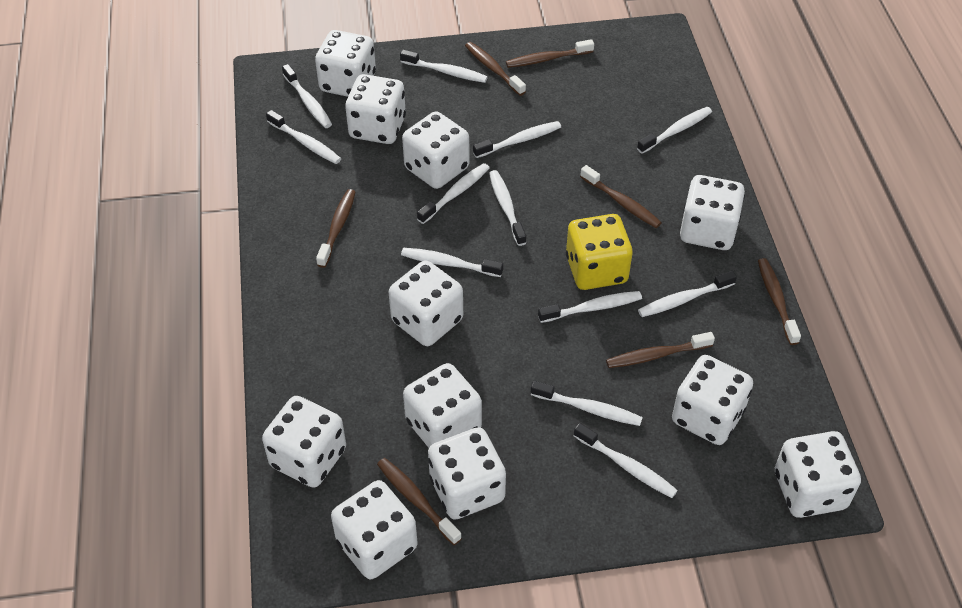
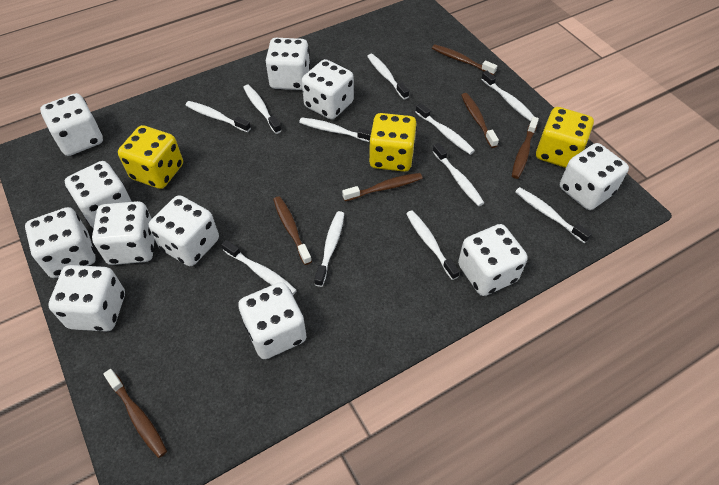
brown toothbrush: [316,189,355,268] [377,458,462,545] [465,42,526,96] [506,39,594,68] [580,165,662,228] [606,332,715,368] [758,258,801,345] = 7 -> [104,369,167,458] [273,196,312,265] [342,173,423,201] [432,44,497,75] [461,93,499,148] [512,117,539,179] = 6
white toothbrush: [266,110,341,164] [282,64,332,128] [400,50,488,83] [401,248,503,277] [417,163,490,224] [473,121,561,158] [489,170,526,246] [531,381,643,426] [538,291,642,323] [574,423,678,498] [637,107,712,154] [638,271,737,317] = 12 -> [185,101,251,132] [221,240,297,295] [243,85,281,134] [299,118,371,142] [314,211,344,287] [367,54,409,99] [406,210,460,280] [415,103,475,155] [432,143,484,206] [481,71,535,122] [515,187,592,243] = 11
yellow dice: [566,214,633,290] = 1 -> [118,125,183,189] [369,113,417,172] [536,107,594,168] = 3

